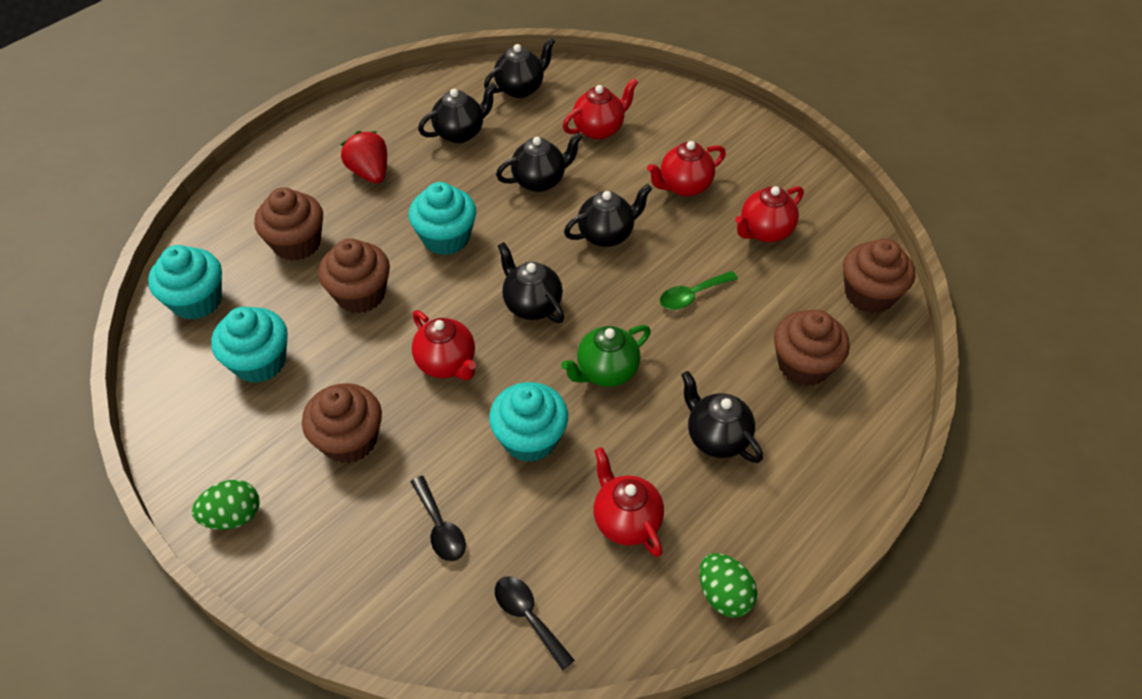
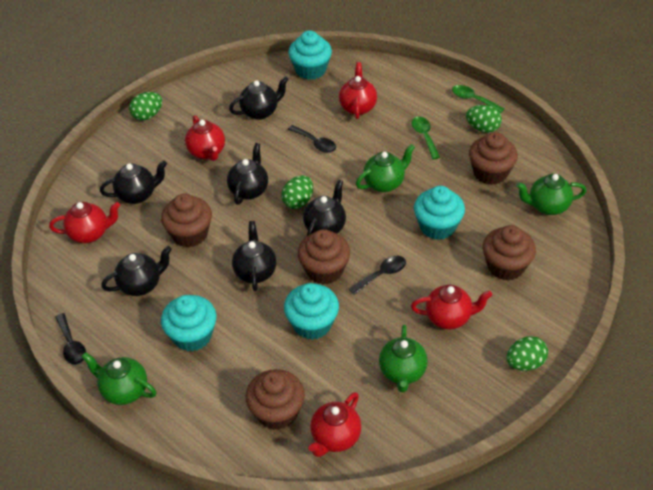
black spoon: [411,476,466,561] [495,576,575,670] = 2 -> [55,313,86,365] [288,125,336,153] [349,256,406,295] = 3
green egg: [192,480,260,530] [699,553,757,618] = 2 -> [129,92,162,121] [281,175,313,209] [466,105,502,133] [506,336,548,371] = 4
green spoon: [660,271,738,310] = 1 -> [412,117,440,159] [452,85,504,113] = 2
green teapot: [561,325,651,387] = 1 -> [81,352,156,405] [356,144,415,192] [379,325,428,392] [516,174,586,215] = 4
red strawberry: [341,131,387,183] = 1 -> none = 0

